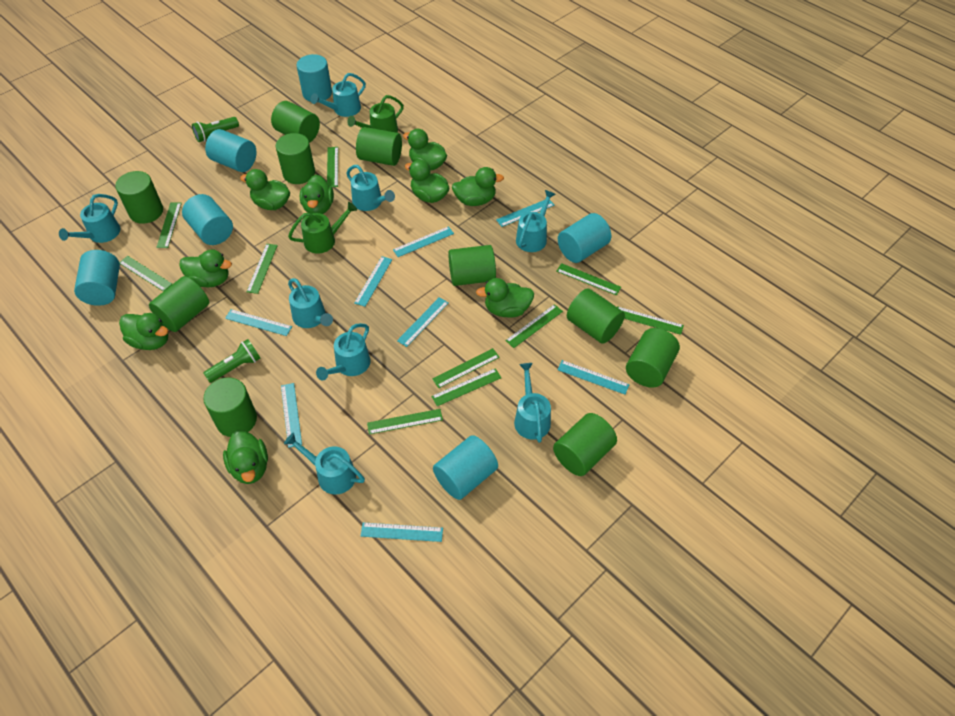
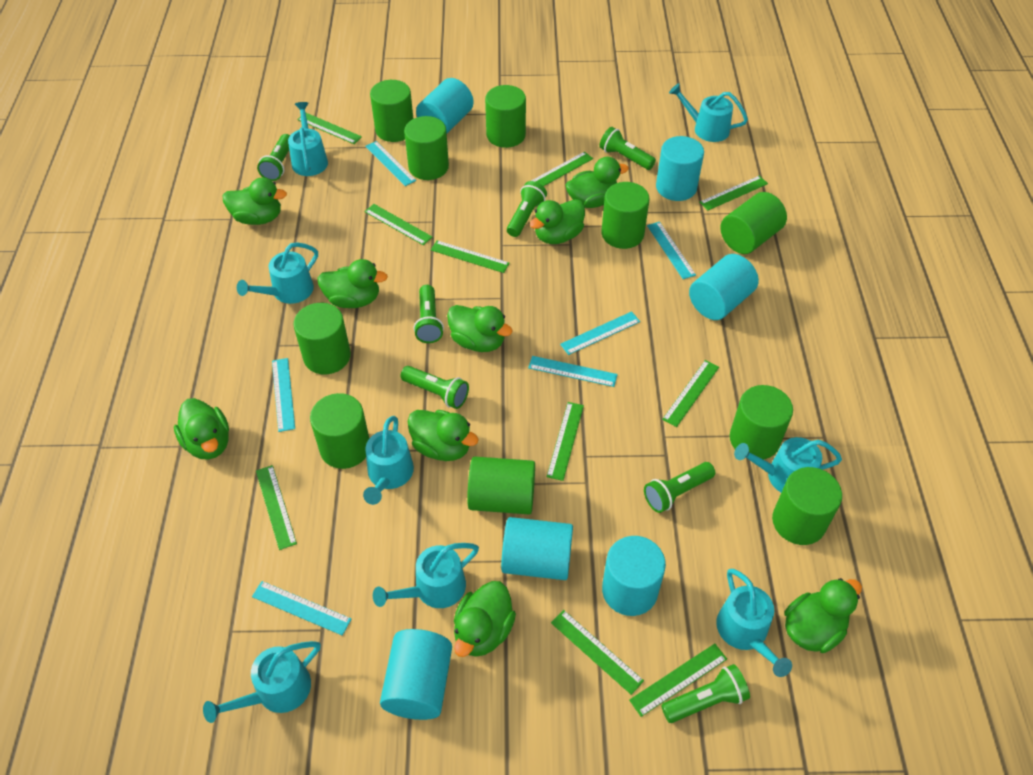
green flashlight: [192,117,239,142] [203,339,260,383] = 2 -> [257,134,290,181] [401,366,469,409] [414,285,444,343] [507,181,547,237] [599,127,656,170] [644,462,715,513] [661,664,750,723] = 7
green watering can: [288,202,357,254] [347,95,404,133] = 2 -> none = 0
turquoise ruler: [225,309,292,336] [281,383,302,448] [354,256,392,307] [361,522,443,542] [393,226,454,257] [397,297,449,347] [496,200,554,227] [557,360,630,395] = 8 -> [252,581,351,635] [272,358,295,432] [365,141,416,186] [528,356,618,387] [560,311,640,355] [647,222,696,279] = 6

